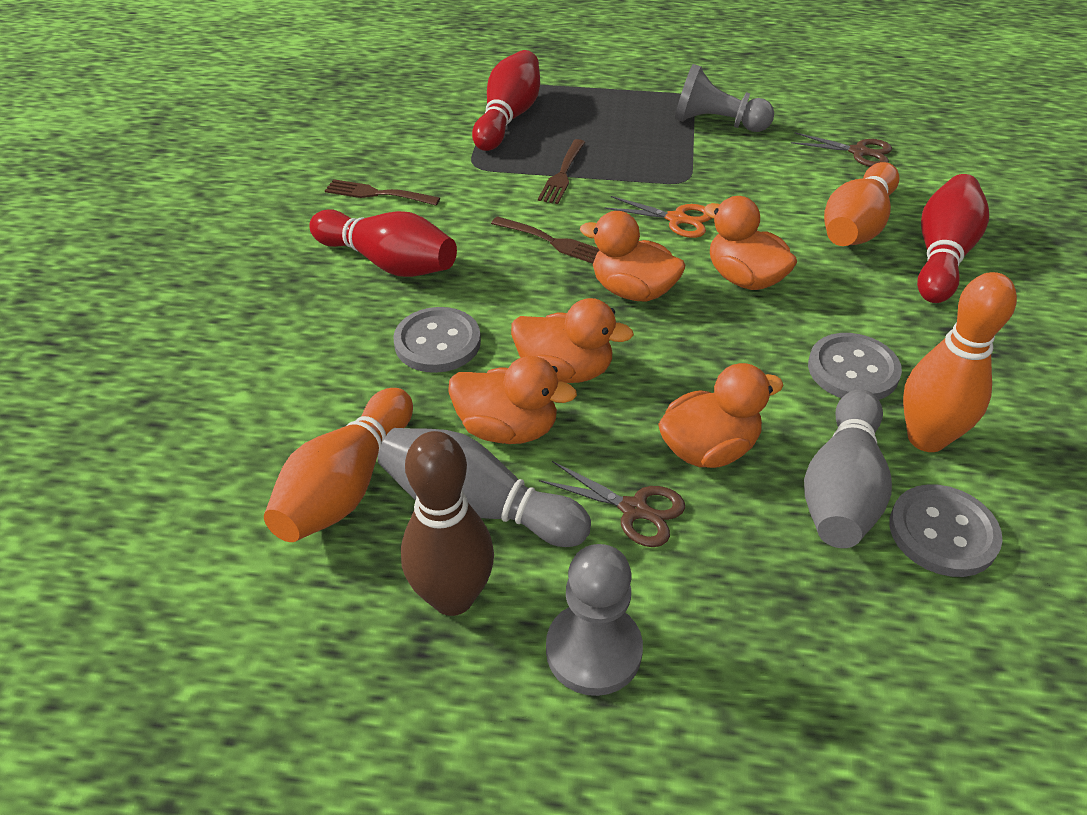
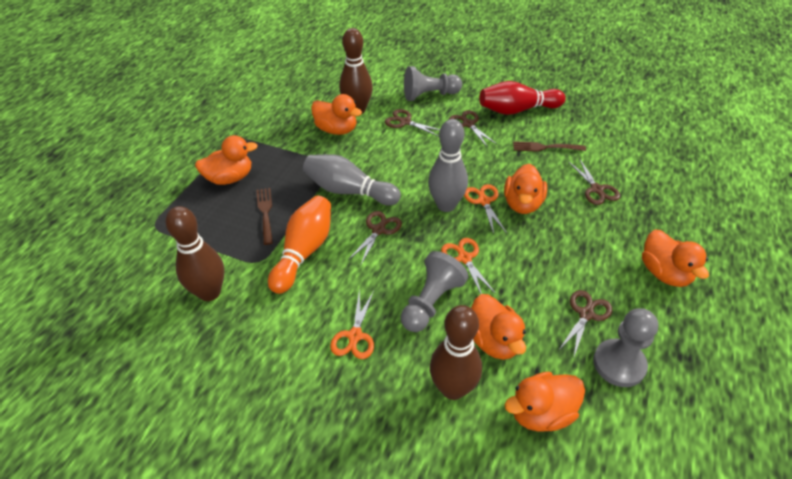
brown bowling pin: [401,431,494,616] = 1 -> [165,206,224,301] [340,28,373,114] [430,305,482,400] = 3
brown fork: [325,179,440,206] [491,216,600,264] [538,139,585,204] = 3 -> [256,188,273,245] [513,141,586,152] = 2
brown scissors: [539,461,685,547] [791,132,892,167] = 2 -> [348,211,402,264] [385,109,440,136] [449,110,497,148] [558,290,612,359] [568,158,620,205] = 5
grey button: [393,307,481,373] [808,333,902,400] [889,484,1003,577] = 3 -> none = 0
grey pawn: [546,544,643,696] [675,64,774,132] = 2 -> [401,251,468,332] [404,66,462,101] [593,308,658,387] = 3
orange bowling pin: [264,388,413,542] [824,162,900,246] [903,272,1017,452] = 3 -> [268,196,331,294] = 1
orange duck: [448,356,577,444] [511,298,634,383] [580,211,685,302] [658,363,784,468] [704,196,797,290] = 5 -> [195,135,258,185] [311,94,362,135] [471,294,526,360] [504,164,547,214] [504,371,585,432] [642,229,709,287] = 6
orange scissors: [604,196,711,238] = 1 -> [330,291,374,359] [441,238,496,294] [464,184,507,234] = 3
red bowling pin: [309,209,457,277] [472,50,540,151] [917,174,989,303] = 3 -> [480,81,566,115] = 1

